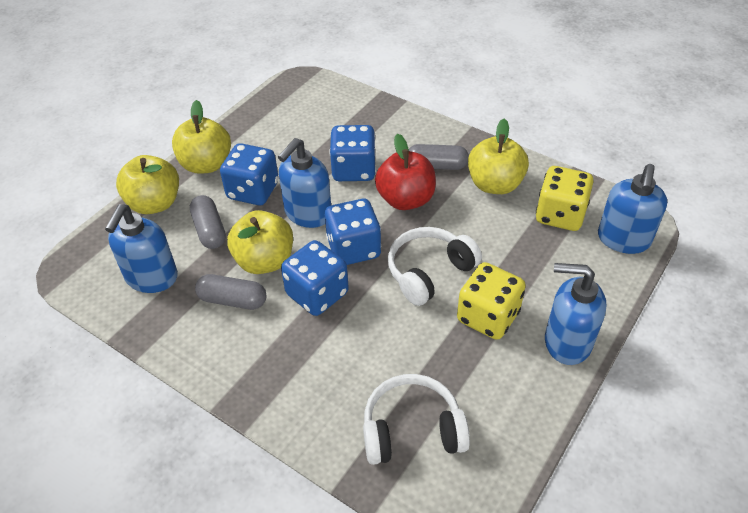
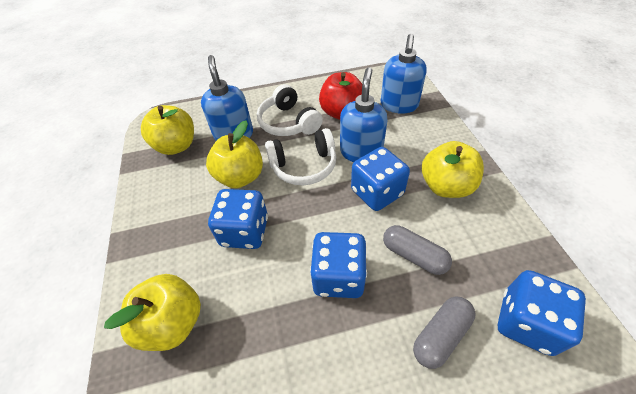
blue soap dispenser: [105,204,178,293] [278,138,331,228] [545,263,607,365] [598,164,667,254] = 4 -> [201,55,253,141] [340,67,388,162] [381,34,427,114] = 3
grey capsule: [190,195,226,249] [195,274,267,310] [409,144,469,170] = 3 -> [383,225,452,275] [413,297,475,369] = 2
yellow dice: [457,262,526,340] [536,166,593,231] = 2 -> none = 0

